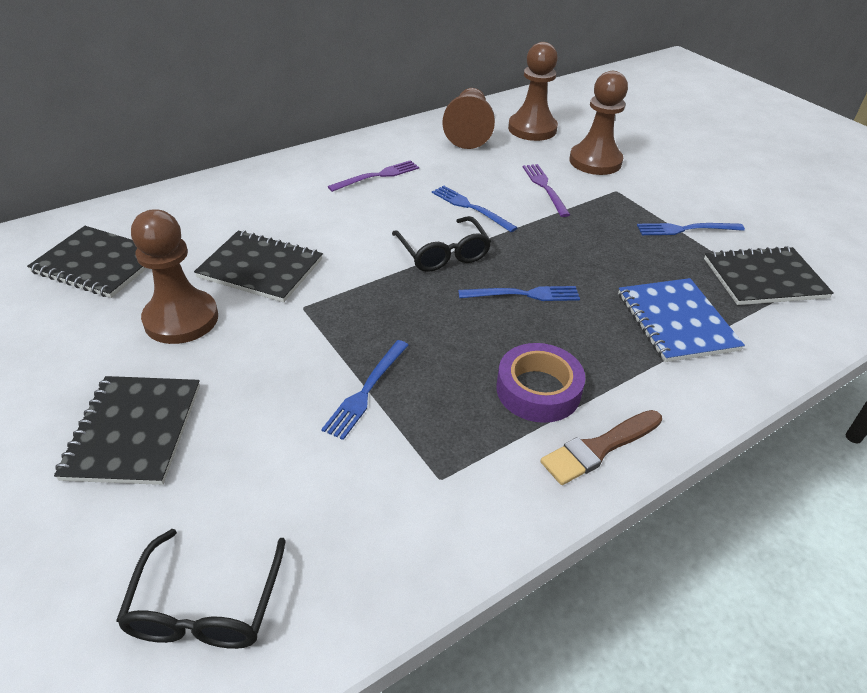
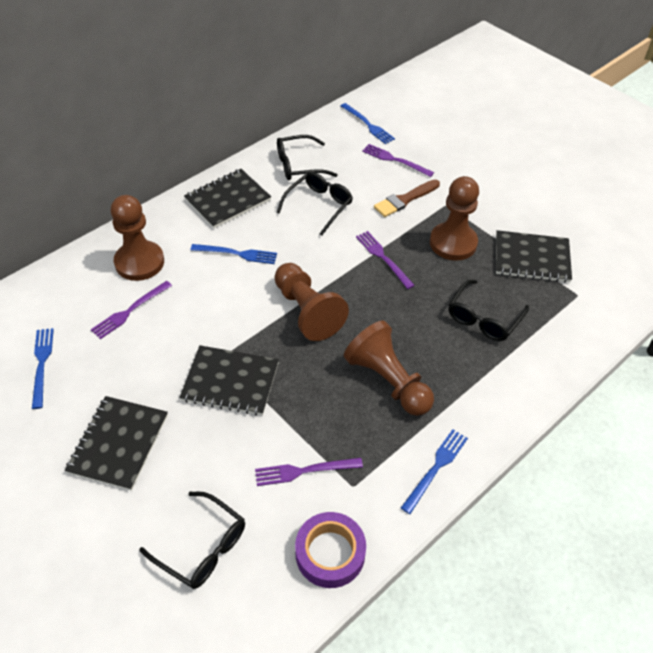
black glasses: [116,529,286,649] [392,216,491,272] = 2 -> [139,492,245,589] [277,135,337,180] [277,172,353,236] [449,280,529,341] = 4
blue notebook: [618,278,745,362] = 1 -> none = 0
purple fork: [328,160,419,192] [523,164,570,217] = 2 -> [91,281,172,339] [255,458,363,486] [356,231,415,289] [362,144,434,177] = 4

